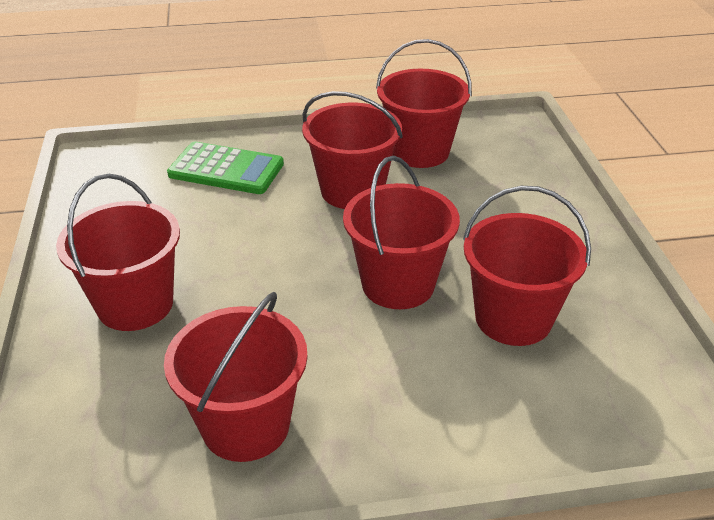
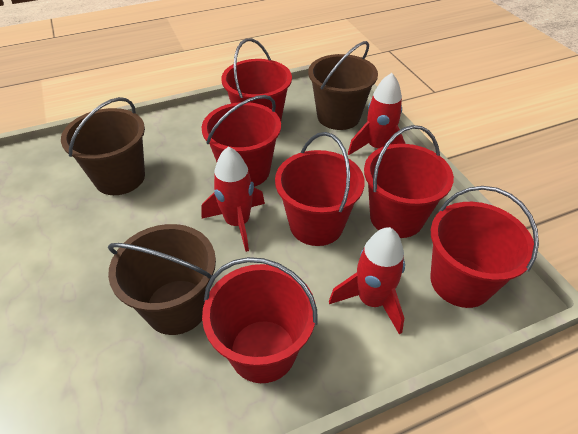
brown bucket: none = 0 -> [61,97,145,195] [108,224,216,335] [308,41,378,130] = 3
green calculator: [167,141,284,194] = 1 -> none = 0
red rocket: none = 0 -> [201,147,265,252] [329,227,405,335] [348,73,406,155] = 3

